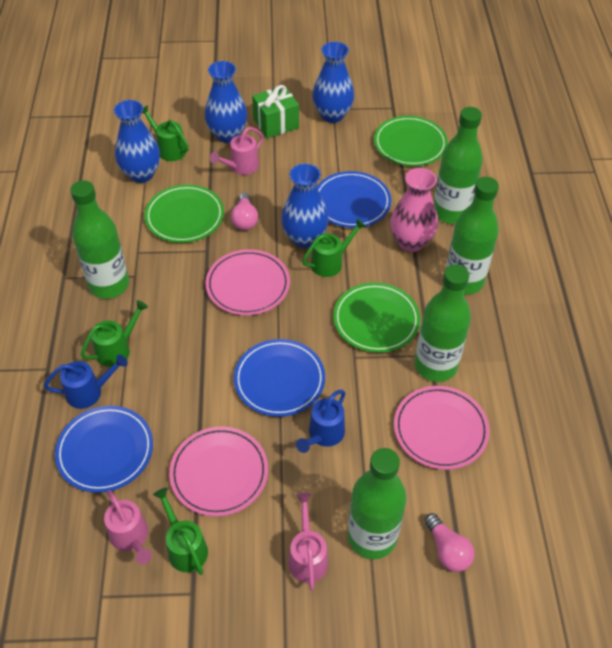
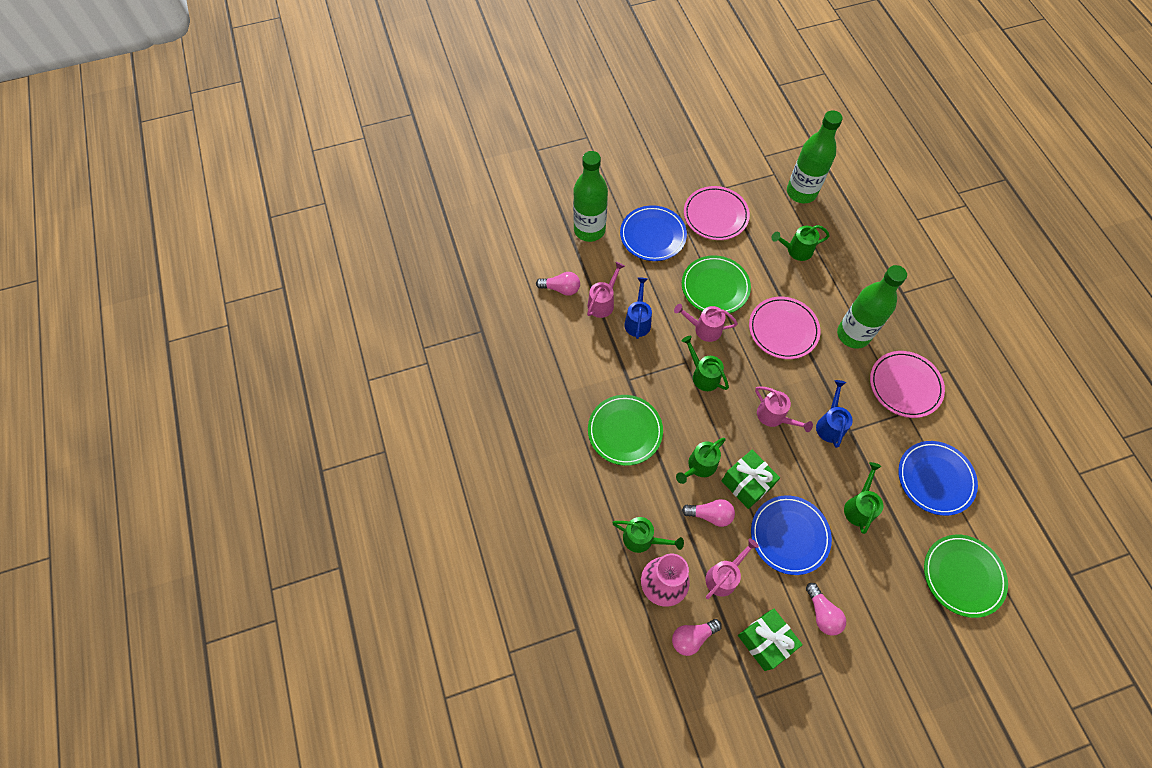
blue vase: [114,100,160,183] [204,61,248,143] [281,164,329,248] [312,42,354,123] = 4 -> none = 0
green bottle: [71,180,129,299] [348,448,406,559] [415,265,471,382] [434,107,483,224] [446,177,499,295] = 5 -> [573,151,608,242] [787,110,842,203] [837,265,907,349] = 3
green gift: [252,85,299,138] = 1 -> [721,450,780,509] [738,609,803,671] = 2
green watering can: [81,300,148,367] [142,105,189,161] [153,488,208,575] [302,218,366,277] = 4 -> [612,517,684,553] [676,438,726,484] [682,336,729,391] [772,225,830,261] [844,462,883,534] = 5
pink light bulb: [231,192,258,230] [425,513,474,572] = 2 -> [536,272,580,296] [672,619,722,656] [682,499,735,527] [806,583,846,636] = 4
pink watering can: [104,490,152,564] [210,127,264,175] [288,493,328,590] = 3 -> [587,262,625,318] [674,304,738,342] [705,538,759,599] [755,386,813,432] = 4

